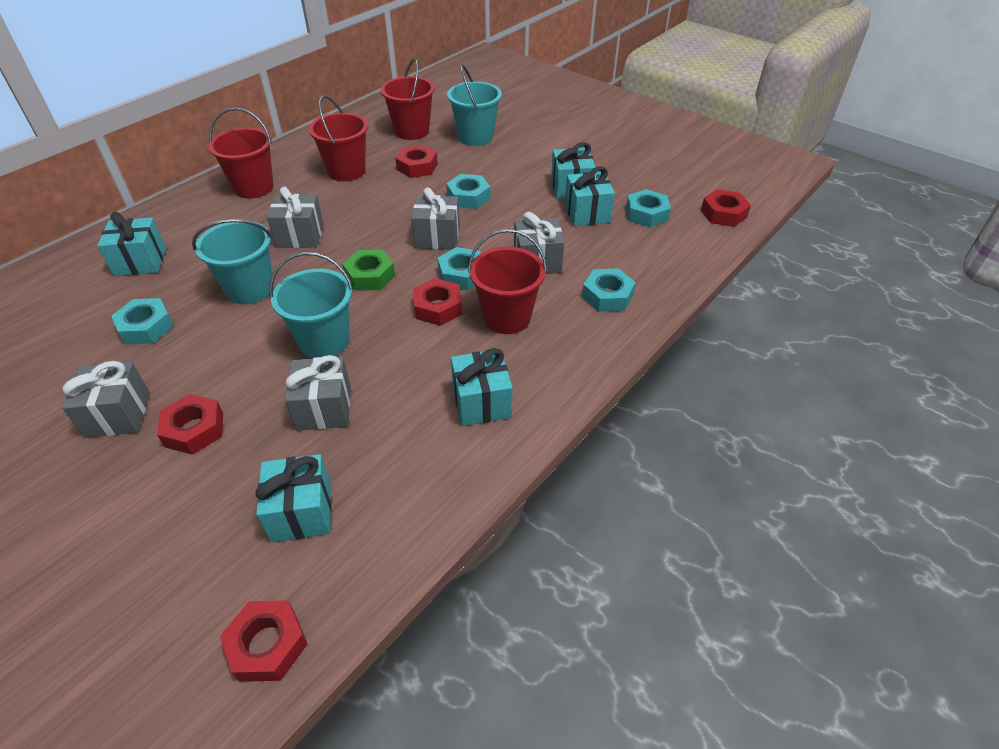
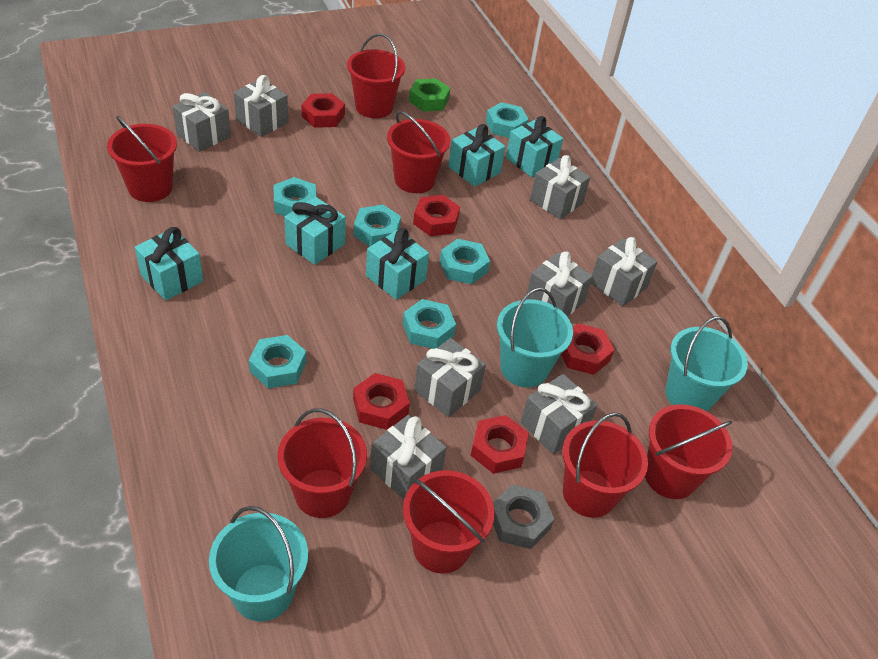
grey gift: [62,361,150,438] [267,187,324,248] [285,355,351,431] [411,188,460,250] [514,212,564,274] = 5 -> [173,92,231,152] [234,75,288,137] [370,415,447,499] [414,338,486,417] [521,374,597,455] [526,251,593,317] [530,155,590,219] [591,237,657,306] = 8
grey nut: none = 0 -> [493,484,554,549] = 1
red bucket: [208,108,273,199] [308,95,368,181] [380,58,435,140] [468,229,547,334] = 4 -> [107,116,177,202] [277,408,367,518] [347,34,405,118] [387,111,450,193] [403,470,494,574] [562,412,648,518] [645,404,732,499] = 7
turquoise nut: [111,298,174,345] [438,247,481,291] [446,174,490,209] [582,269,636,312] [626,189,671,227] = 5 -> [249,335,306,388] [274,177,316,216] [353,205,401,247] [403,299,456,349] [439,239,490,284] [486,102,529,138] = 6

